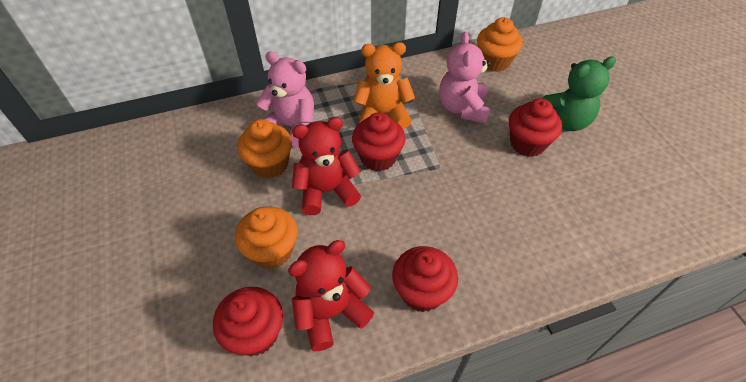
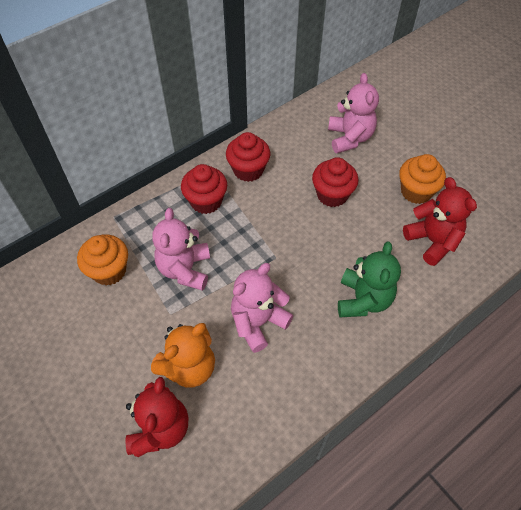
orange cupcake: [235,206,298,269] [237,119,292,178] [477,17,523,72] = 3 -> [77,234,128,286] [399,154,446,204] = 2
pink teddy bear: [256,51,314,148] [439,32,491,123] = 2 -> [152,208,210,291] [231,263,294,353] [328,73,379,153] = 3
red cupcake: [213,287,283,356] [352,112,406,171] [392,246,458,312] [509,98,562,157] = 4 -> [181,164,227,214] [226,132,270,182] [312,157,359,207] = 3

